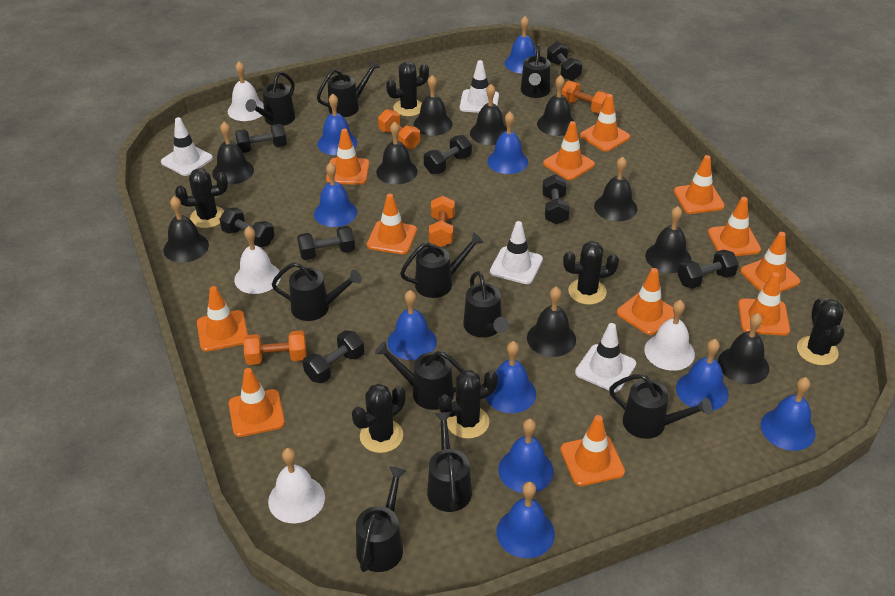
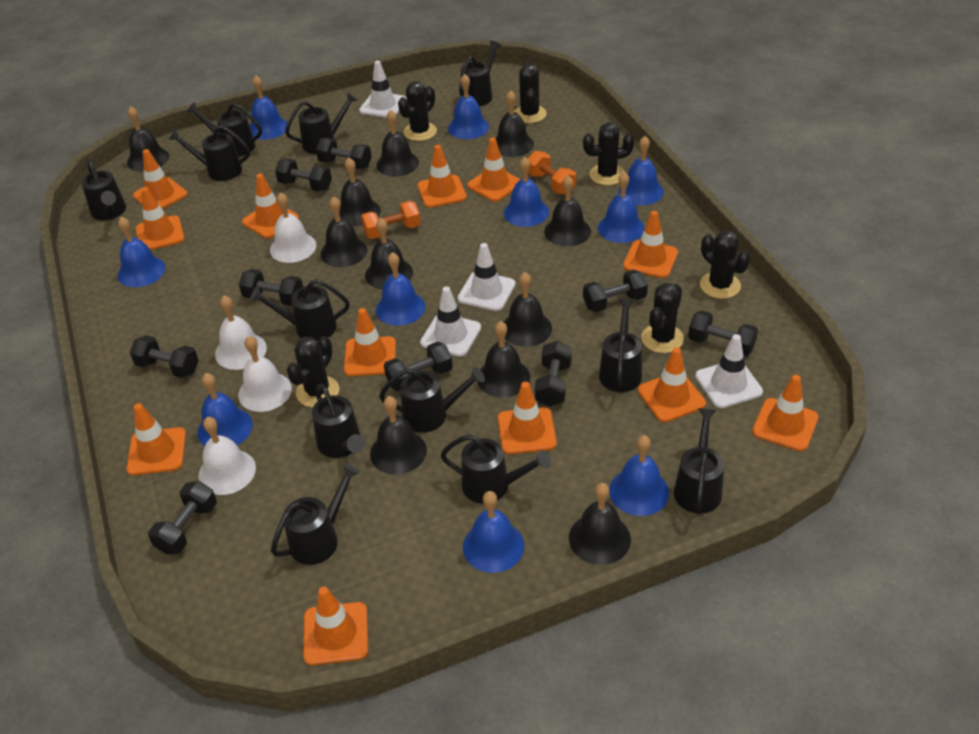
black bell: [163,196,209,263] [212,122,254,184] [376,121,418,185] [414,75,453,136] [470,84,507,145] [527,287,576,357] [537,75,575,136] [594,157,637,221] [645,206,691,273] [718,313,769,384] = 10 -> [127,106,169,172] [321,196,367,267] [340,158,381,227] [365,218,413,290] [370,396,427,475] [376,110,419,177] [477,321,530,398] [495,90,534,157] [504,272,552,347] [544,176,591,246] [569,483,631,565] = 11
black dumbbell: [220,208,275,247] [235,124,287,153] [297,226,355,260] [303,330,364,383] [424,135,472,174] [542,175,570,224] [547,42,582,81] [678,250,739,289] = 8 -> [130,335,199,378] [148,481,217,554] [239,269,303,306] [275,158,332,191] [316,138,371,169] [384,341,453,391] [535,341,572,407] [583,270,648,312] [688,310,758,357] = 9
black watering can: [245,72,295,126] [272,262,362,321] [317,60,380,117] [356,466,407,572] [375,341,464,410] [400,232,484,298] [427,412,472,512] [463,271,509,338] [521,44,550,98] [609,374,712,439] = 10 -> [81,159,126,220] [169,125,250,181] [187,102,262,157] [250,279,350,341] [271,464,360,565] [285,92,358,154] [312,384,365,458] [379,367,485,433] [440,434,551,504] [459,41,501,106] [599,299,642,392] [674,408,725,514] = 12
orange dumbbell: [243,330,307,365] [378,109,420,149] [429,196,455,247] [561,81,608,114] = 4 -> [361,201,421,239] [528,151,576,194] = 2

